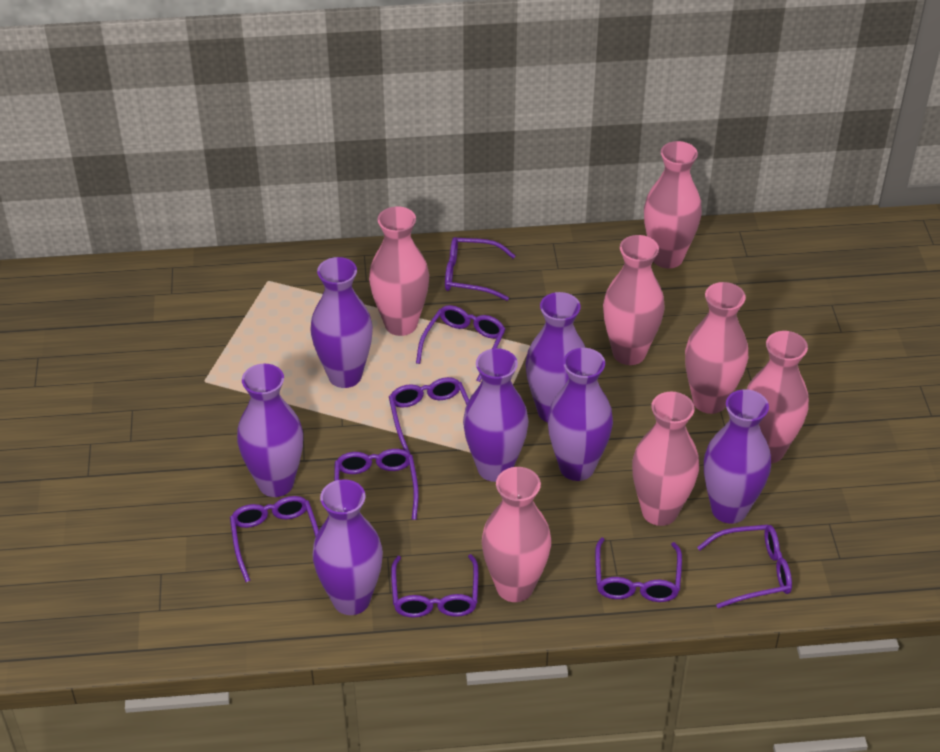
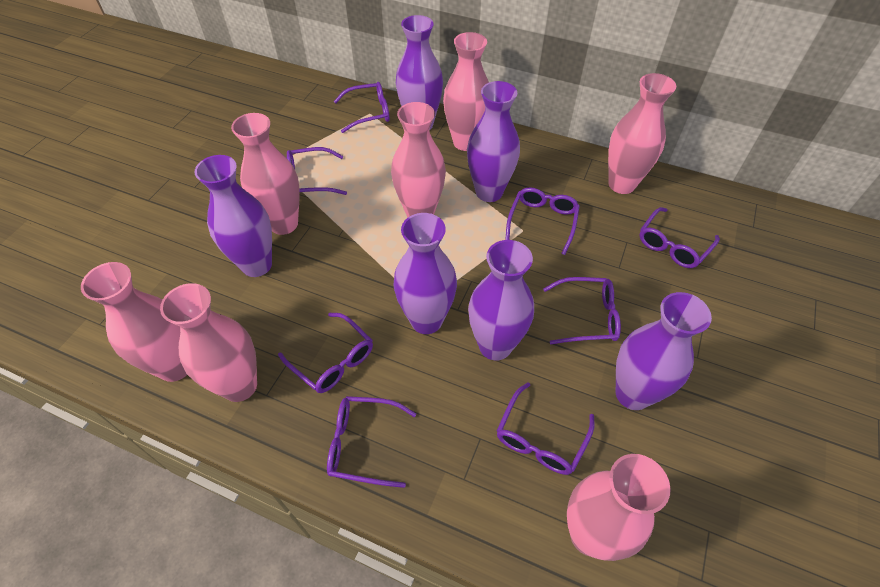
purple vase: [237,364,303,497] [310,257,373,388] [312,479,383,615] [463,348,529,482] [525,292,585,423] [548,348,613,481] [704,389,771,524] = 7 -> [194,155,272,277] [394,213,457,334] [396,15,443,130] [467,81,520,202] [468,240,534,361] [616,292,712,410] = 6

